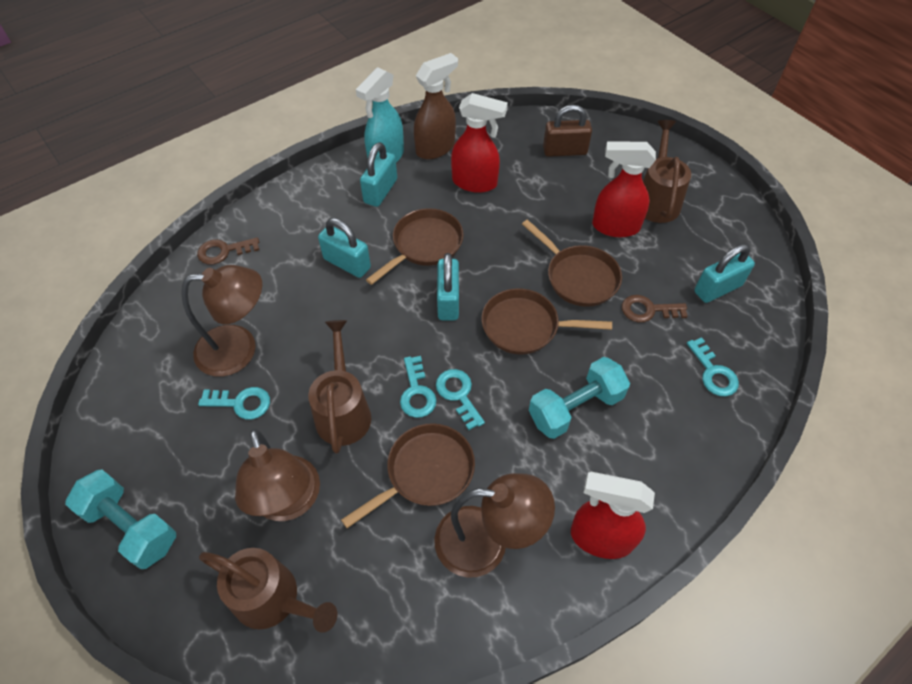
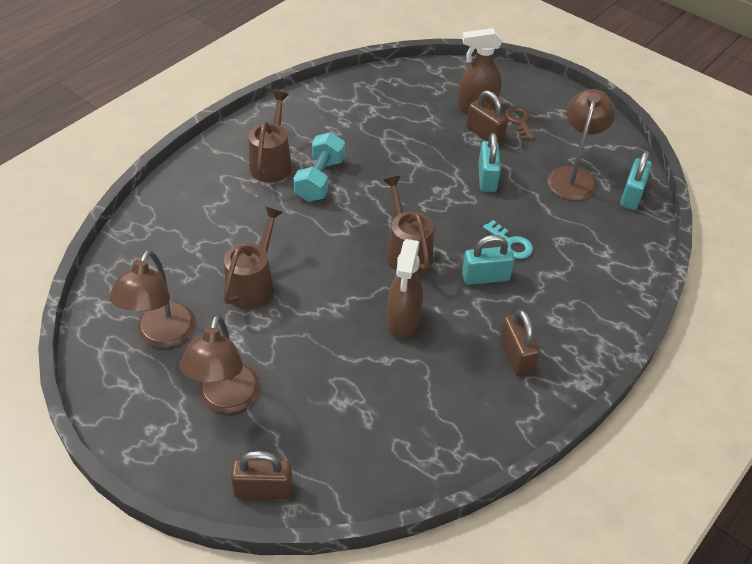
brown key: [197,237,259,265] [622,295,688,323] = 2 -> [505,106,535,140] = 1
brown padlock: [543,105,592,157] = 1 -> [231,451,293,499] [466,91,508,144] [500,309,540,376] = 3
brown pan: [341,423,475,528] [366,208,464,285] [482,288,612,354] [522,219,622,307] = 4 -> none = 0
brown spray bottle: [414,53,458,159] = 1 -> [387,239,423,339] [458,28,502,113] = 2
red spray bottle: [451,93,508,193] [571,472,655,559] [592,142,656,237] = 3 -> none = 0
turquoise dumbbell: [65,470,176,569] [529,357,630,439] = 2 -> [294,132,345,202] = 1
turquoise key: [198,387,270,419] [400,356,436,418] [436,369,485,430] [687,337,739,396] = 4 -> [483,220,533,259] = 1
turquoise padlock: [318,218,371,278] [360,142,397,207] [437,253,459,320] [694,244,755,303] = 4 -> [462,235,515,285] [478,133,501,192] [620,151,652,210] = 3
turquoise spray bottle: [356,67,404,163] = 1 -> none = 0

